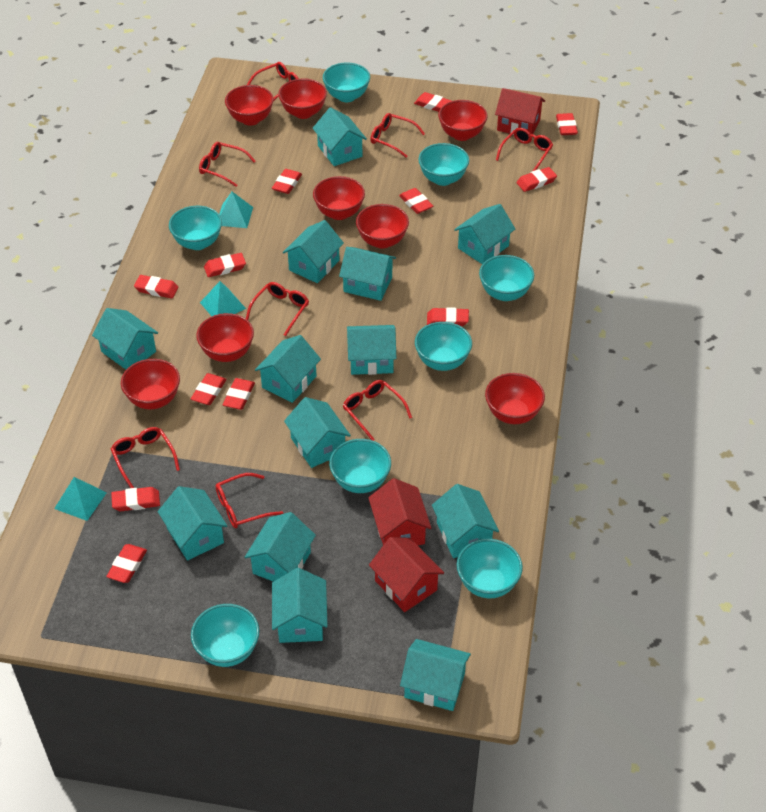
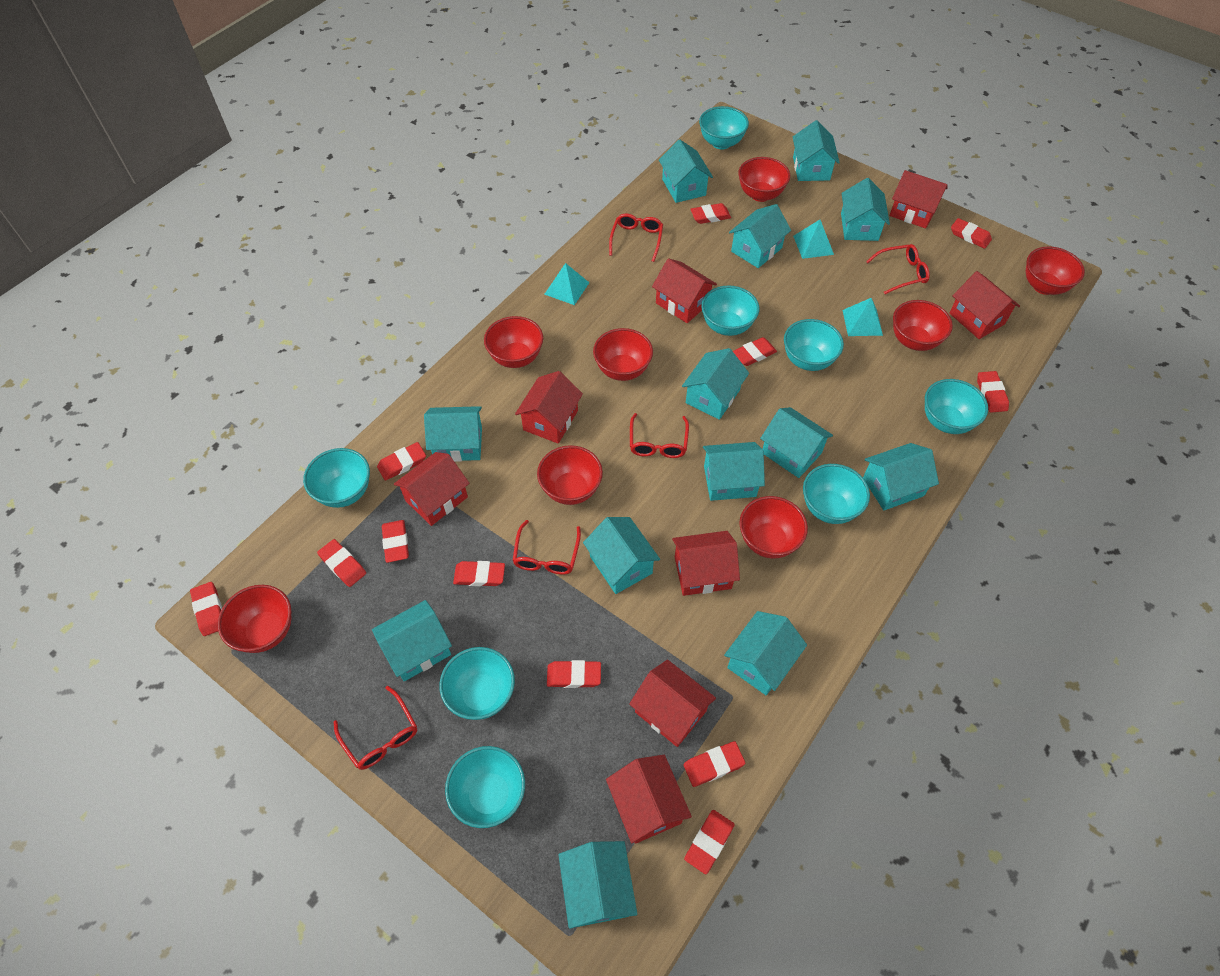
red glasses: [111,427,180,488] [199,142,256,187] [215,473,283,528] [246,282,309,336] [247,62,299,100] [343,380,412,441] [370,113,425,158] [496,128,553,171] = 8 -> [334,686,417,770] [512,520,581,575] [609,214,663,262] [630,413,689,458] [866,244,930,294] = 5
red house: [368,478,431,545] [369,537,444,612] [495,88,545,135] = 3 -> [394,452,470,526] [515,371,583,444] [606,755,692,844] [629,660,716,747] [652,258,717,323] [672,531,740,596] [890,170,948,229] [949,271,1020,339] = 8

